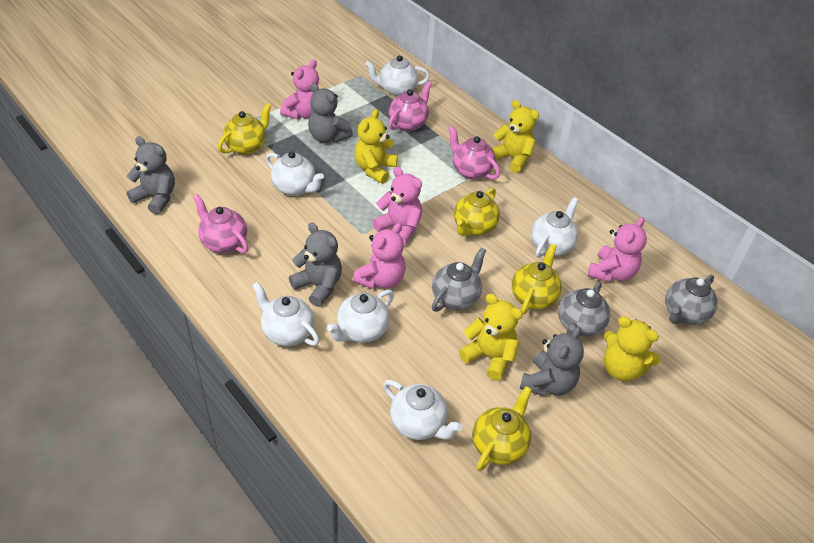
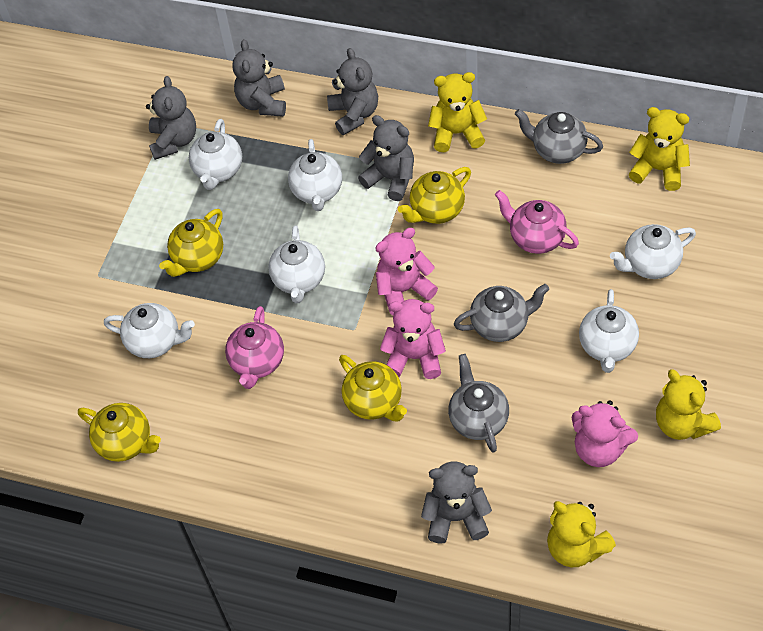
grey teddy bear: [126,136,175,214] [289,223,342,307] [308,83,353,143] [520,327,584,396] = 4 -> [146,76,196,160] [232,39,286,117] [327,48,378,135] [358,115,414,201] [421,461,492,544] = 5
pink teapot: [193,194,248,253] [388,82,432,131] [448,126,500,180] = 3 -> [225,306,284,389] [495,190,579,254] = 2
pink teddy bear: [280,59,319,120] [353,223,406,289] [372,167,422,245] [588,217,647,282] = 4 -> [375,228,438,315] [380,299,446,379] [571,401,638,467] = 3

